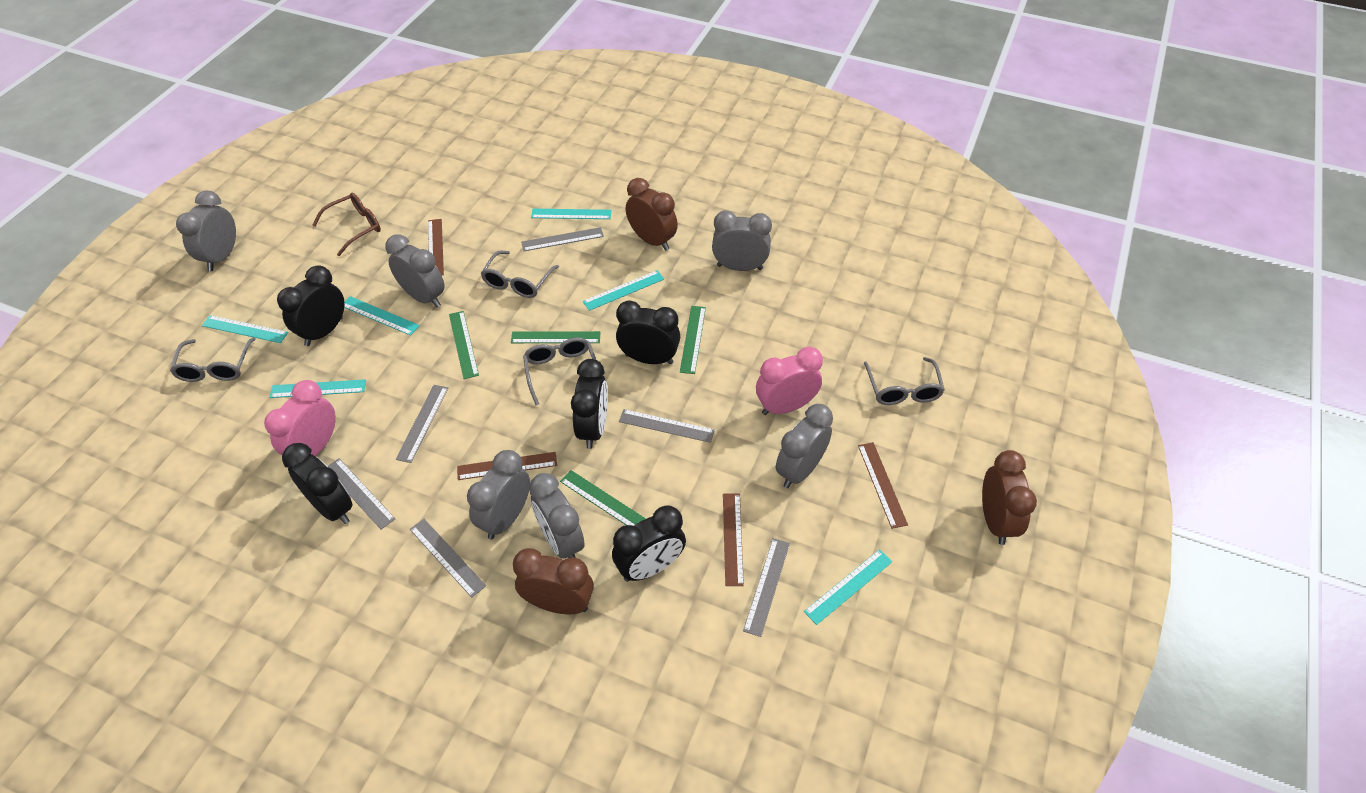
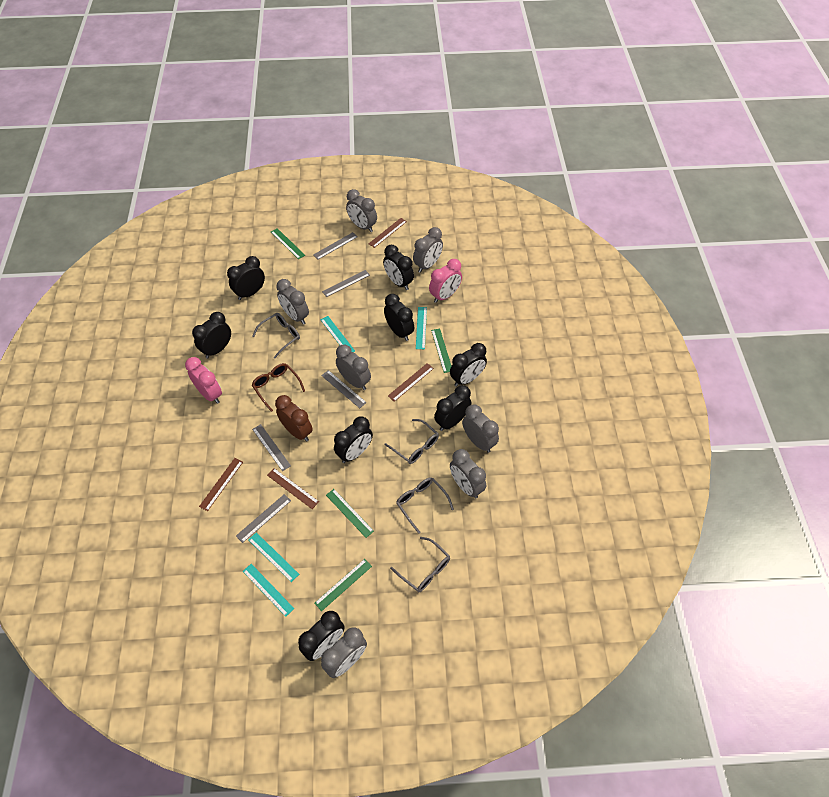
black clock: [277,265,345,346] [282,443,353,524] [571,359,608,449] [612,505,686,582] [616,300,680,364] = 5 -> [192,312,231,359] [227,256,265,300] [298,611,345,661] [334,416,373,463] [383,245,414,290] [384,294,414,341] [434,385,471,431] [450,343,487,387] = 8
brown clock: [513,548,594,614] [626,178,678,251] [982,450,1037,545] = 3 -> [275,395,313,441] = 1
grey clock: [176,191,236,271] [385,234,445,308] [467,450,530,540] [529,473,585,559] [712,210,772,271] [776,404,833,488] = 6 -> [276,279,309,325] [321,628,367,678] [336,345,371,390] [346,189,377,232] [413,227,443,273] [450,449,486,499] [462,404,499,453] = 7
grey ruler: [327,459,395,529] [396,385,448,463] [410,519,486,598] [521,227,604,251] [619,409,715,443] [743,538,790,637] = 6 -> [236,494,291,543] [252,424,291,471] [313,232,358,260] [321,370,367,408] [322,270,370,297] = 5
turquoise ruler: [202,315,288,343] [269,379,366,398] [344,296,420,336] [531,209,611,219] [583,270,664,311] [804,549,892,625] = 6 -> [243,564,294,617] [248,532,299,582] [321,316,355,352] [416,307,427,349] = 4

